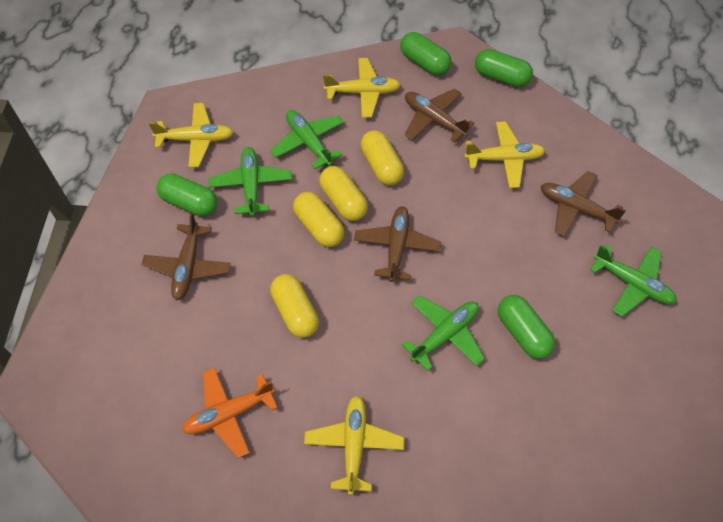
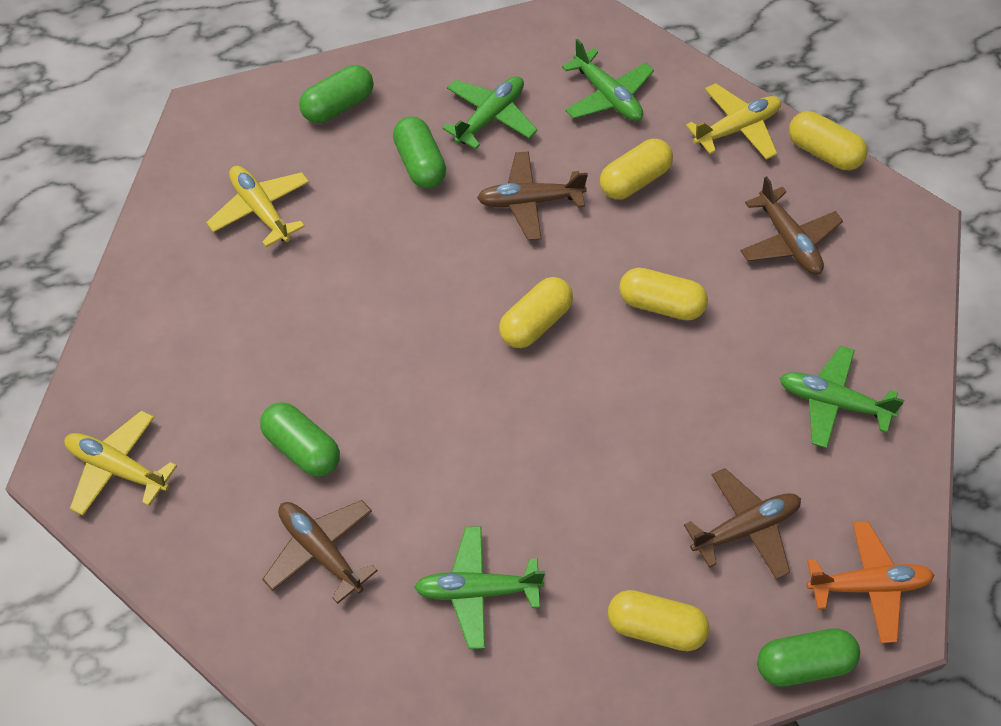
yellow capsule: [270,274,319,338] [293,192,344,247] [319,166,368,221] [360,131,404,185] = 4 -> [499,277,573,348] [600,139,673,200] [608,590,710,651] [619,267,708,321] [789,111,867,170] = 5
yellow plane: [149,103,234,168] [304,396,404,495] [323,58,401,118] [464,121,545,188] = 4 -> [64,410,177,516] [206,166,309,247] [686,83,781,160] = 3

